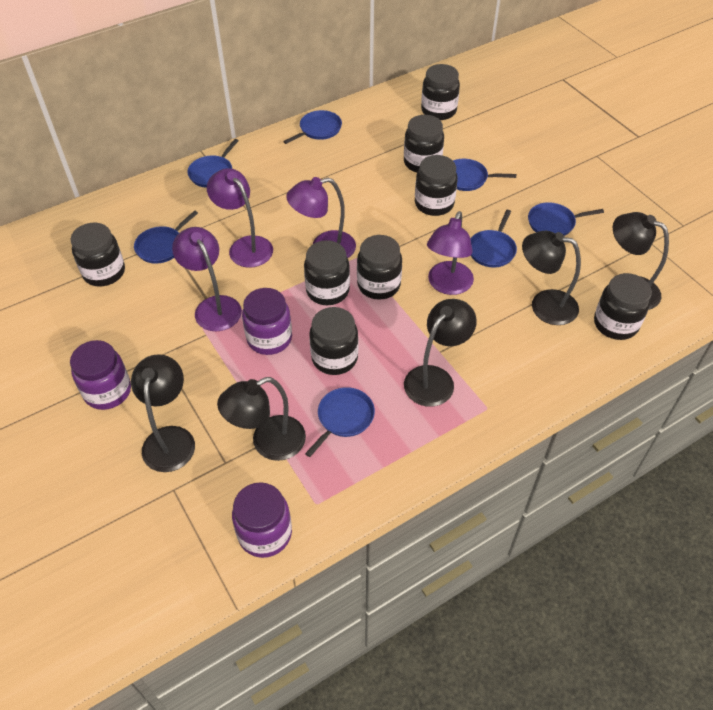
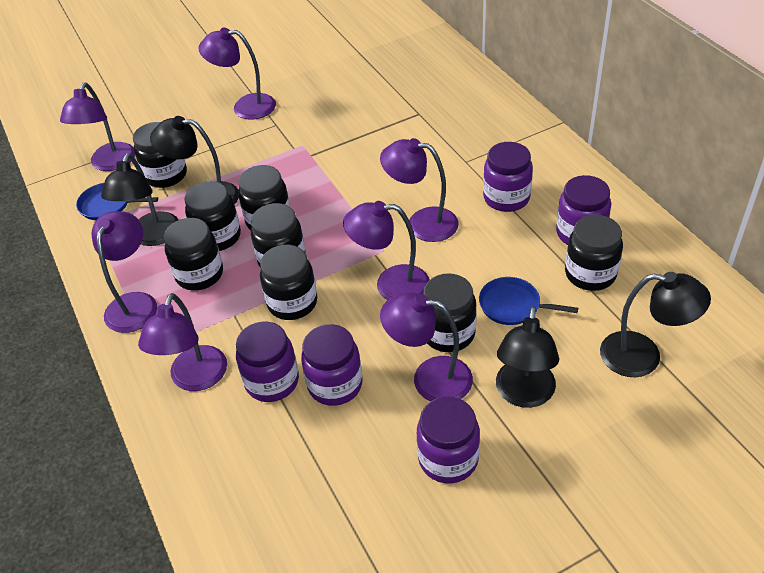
black lamp: [131,354,195,472] [217,377,306,461] [404,299,477,407] [522,231,581,325] [613,212,669,310] = 5 -> [101,153,178,246] [150,116,239,205] [496,306,559,408] [600,272,711,377] = 4
blue pan: [134,211,198,264] [188,139,239,188] [283,110,342,144] [305,387,375,457] [453,159,516,191] [470,210,517,268] [528,202,604,236] = 7 -> [76,183,158,220] [479,277,578,325] = 2
purple jar: [70,340,131,410] [232,482,292,558] [242,288,292,355] = 3 -> [236,322,299,402] [301,324,363,406] [417,397,480,483] [483,142,533,212] [556,175,611,245] = 5
purple lamp: [172,227,242,331] [207,168,273,268] [286,177,356,258] [427,211,474,295] = 4 -> [60,83,135,171] [92,211,157,333] [138,293,227,391] [198,27,276,120] [343,201,430,300] [380,138,459,242] [380,292,473,401] = 7

